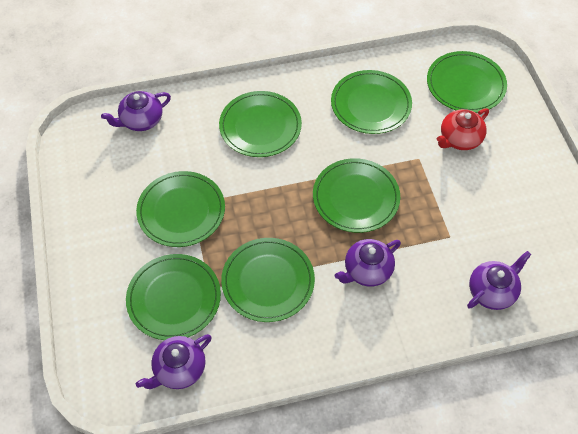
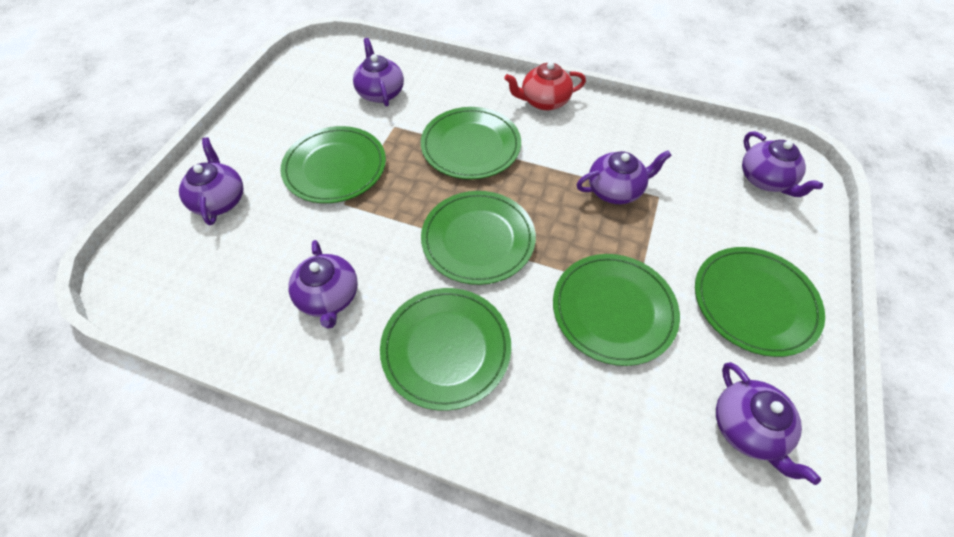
green plate: [126,254,221,340] [136,171,225,247] [219,91,302,157] [221,238,315,322] [313,158,400,233] [331,70,412,134] [427,51,507,113] = 7 -> [280,126,386,203] [380,288,511,410] [421,107,521,179] [421,191,536,285] [553,254,680,366] [695,247,825,357] = 6
purple teapot: [101,91,171,131] [136,334,212,389] [335,239,401,287] [467,251,531,310] = 4 -> [179,137,244,225] [288,240,358,329] [353,38,404,107] [577,150,672,204] [716,362,821,485] [742,131,823,197] = 6

